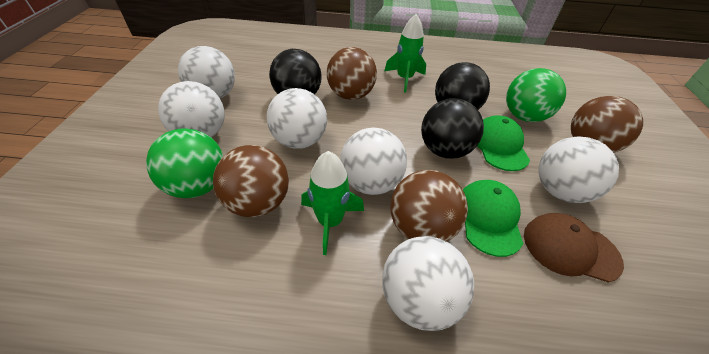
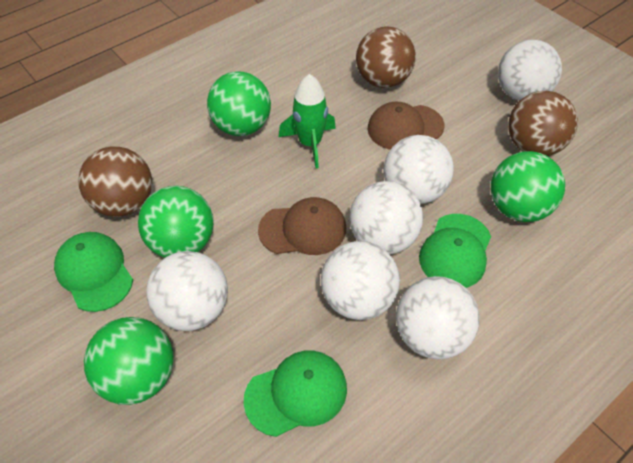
black ball: [269,49,321,95] [421,98,484,159] [435,62,490,110] = 3 -> none = 0
brown ball: [213,145,289,217] [327,47,377,100] [390,170,468,242] [571,96,643,153] = 4 -> [78,146,152,217] [356,26,416,88] [508,91,578,156] = 3
brown cap: [524,213,624,283] = 1 -> [258,197,346,255] [368,102,444,150] = 2
green ball: [146,128,223,198] [506,68,566,122] = 2 -> [84,317,174,405] [138,186,214,258] [207,71,271,136] [491,151,565,222] = 4
green cap: [463,180,523,257] [477,116,530,171] = 2 -> [54,232,133,312] [244,350,347,437] [419,214,491,288] = 3
green rocket: [301,151,364,255] [384,14,426,92] = 2 -> [279,74,336,169] = 1

